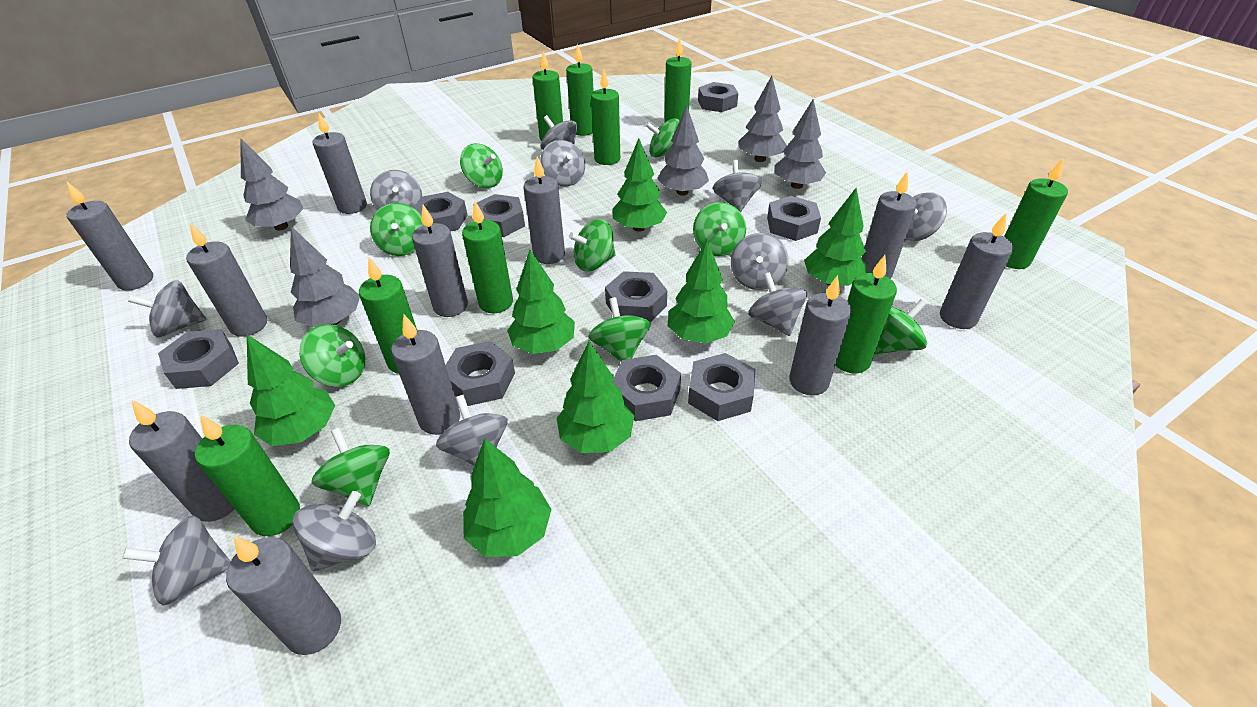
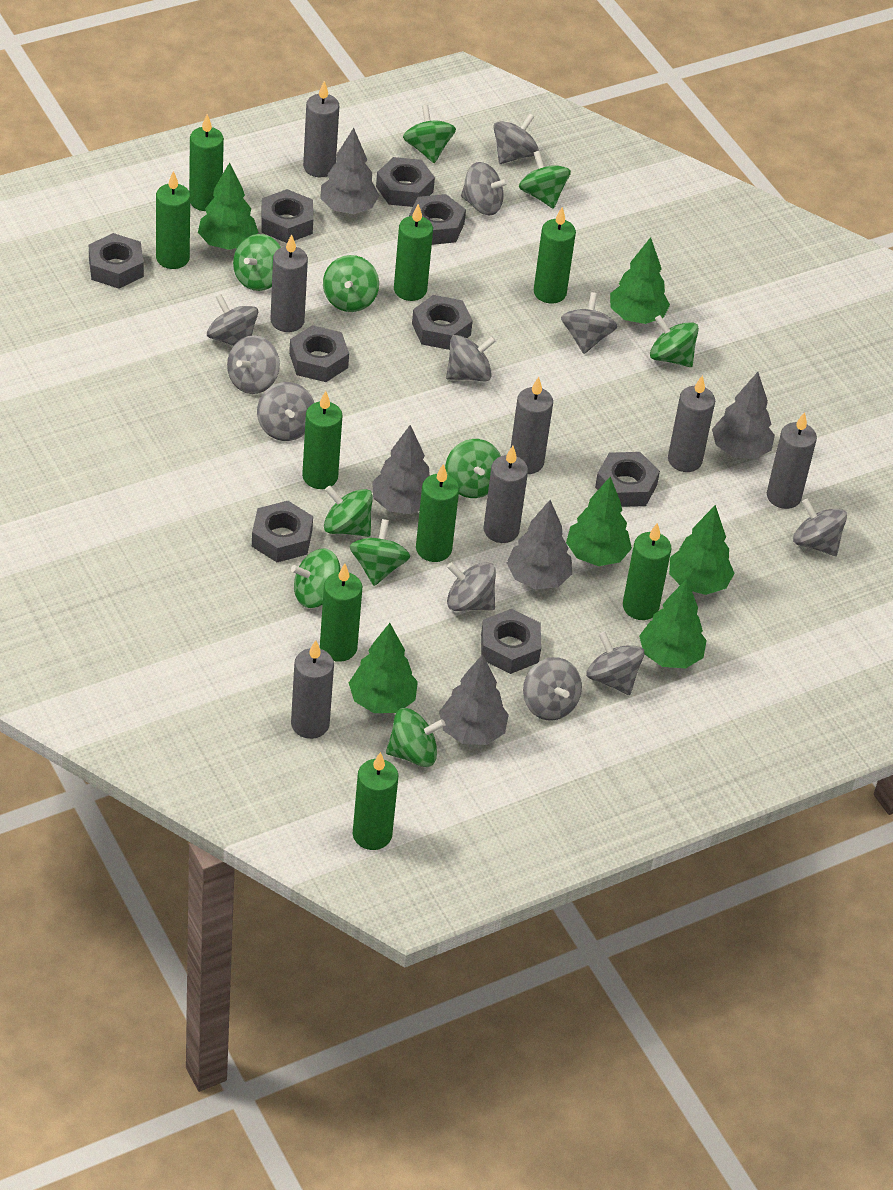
green spinning top: [299,324,365,387] [311,427,390,506] [370,203,423,256] [460,143,503,188] [569,219,616,271] [588,297,651,362] [645,118,679,157] [693,202,746,256] [875,299,927,354] = 9 -> [233,234,281,291] [291,548,340,608] [323,255,379,312] [324,486,373,537] [350,519,410,586] [386,708,446,767] [403,105,456,163] [445,439,501,498] [519,151,571,209] [650,315,699,367] = 10
green tree: [247,335,335,446] [463,438,552,557] [507,250,575,354] [557,341,634,453] [613,138,667,232] [668,240,735,343] [804,188,867,286] = 7 -> [198,162,258,250] [349,623,418,713] [566,476,632,566] [610,237,670,324] [639,579,707,668] [669,505,735,595] = 6
grey candle: [66,181,153,291] [129,400,234,522] [186,223,267,337] [226,536,341,655] [312,112,367,214] [391,315,460,435] [412,205,468,317] [523,156,565,264] [789,275,851,395] [862,171,917,279] [940,214,1013,329] = 11 -> [270,234,308,332] [291,640,334,739] [303,81,339,177] [483,446,528,543] [510,377,553,474] [668,375,715,472] [767,412,817,509] = 7

